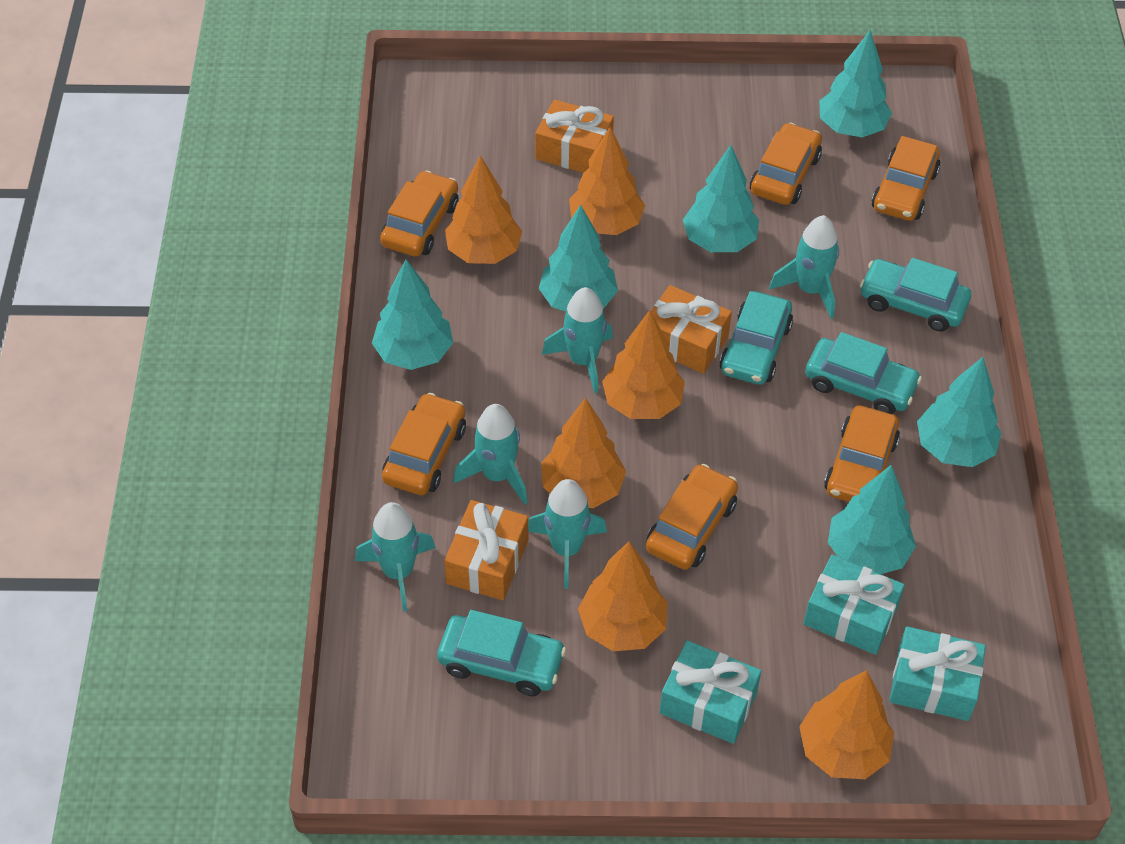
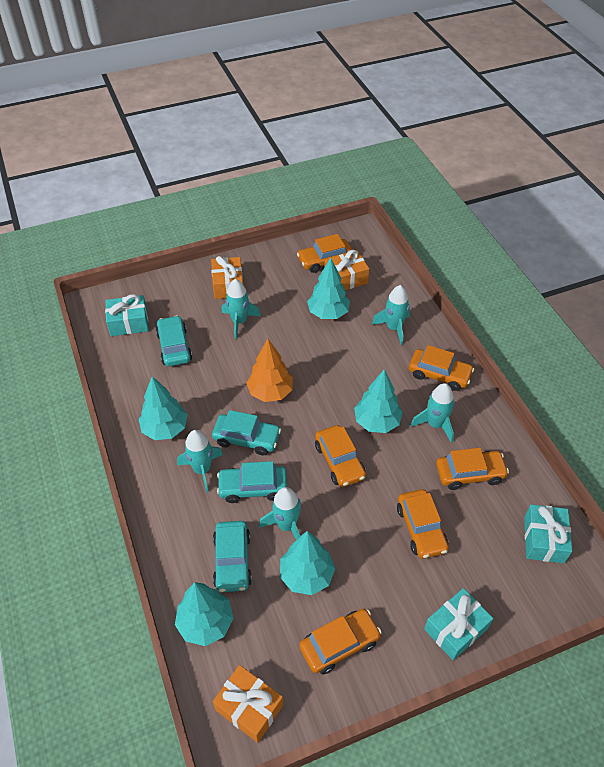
orange tree: [445,155,522,264] [541,398,626,508] [569,127,645,235] [578,541,668,651] [602,310,685,419] [799,670,894,779] = 6 -> [247,338,293,402] = 1
turquoise tree: [372,260,453,370] [539,205,618,311] [683,145,759,252] [820,30,892,137] [828,465,916,574] [917,357,1002,467] = 6 -> [139,376,188,440] [175,582,234,646] [280,531,335,595] [307,257,350,319] [354,369,402,433] = 5

